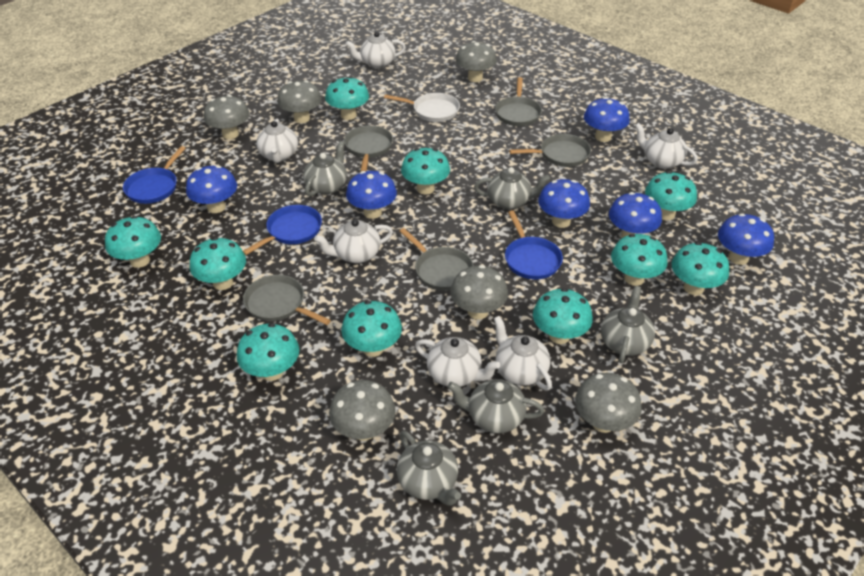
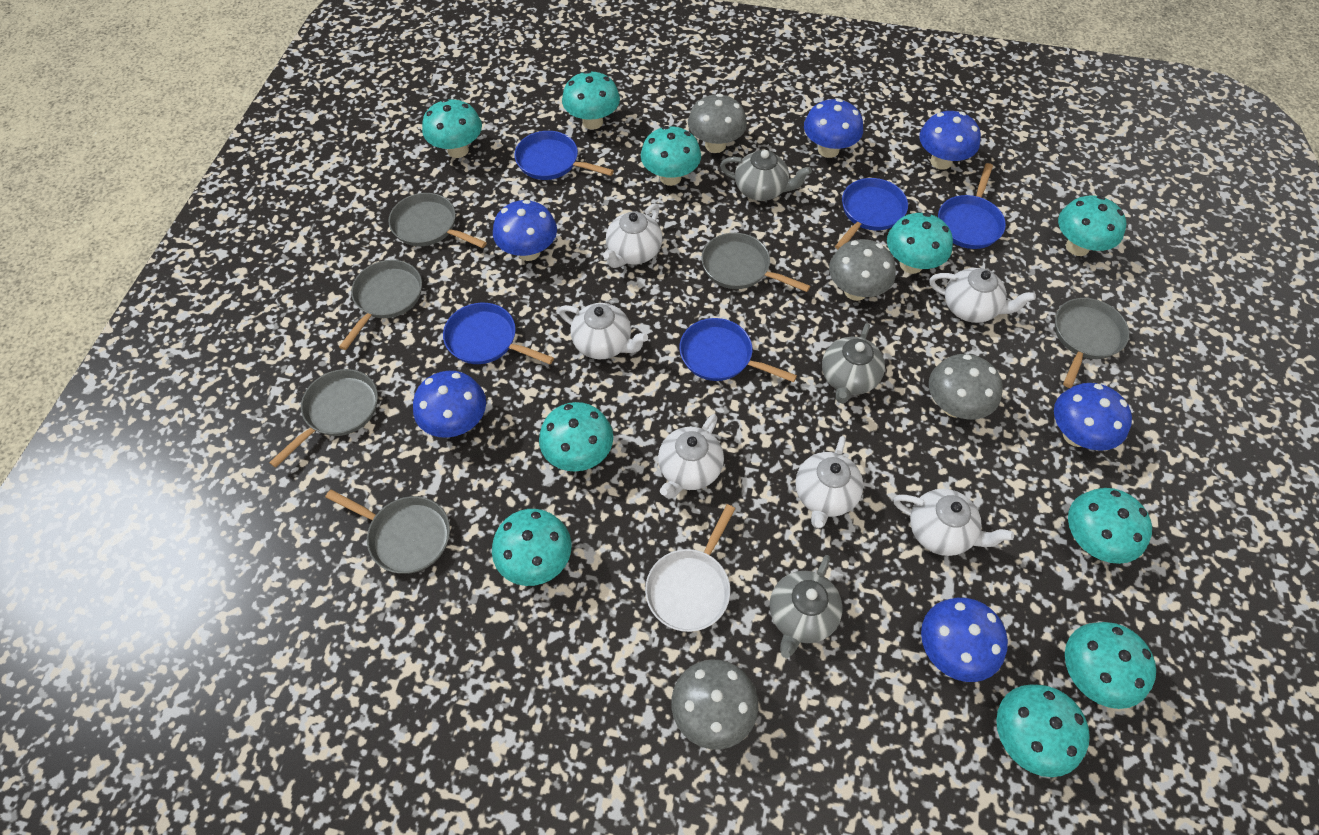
blue pan: [123,146,186,204] [243,205,322,255] [505,210,563,279] = 3 -> [443,303,554,364] [514,131,614,180] [679,318,797,382] [835,178,908,249] [938,163,1006,249] = 5
grey mushroom: [204,95,250,139] [277,80,322,123] [329,380,396,441] [450,265,508,320] [455,41,497,82] [575,373,642,433] = 6 -> [671,660,758,750] [688,93,747,153] [829,239,896,301] [929,354,1002,420] = 4
grey pan: [243,275,331,325] [344,125,393,172] [399,228,474,291] [495,77,542,126] [509,134,591,167] = 5 -> [269,369,378,468] [325,490,450,574] [339,260,422,350] [388,193,487,248] [701,233,810,292] [1055,298,1129,388] = 6
grey teapot: [303,141,347,197] [397,431,461,506] [448,379,544,433] [474,167,550,209] [601,286,655,363] = 5 -> [720,150,812,201] [770,555,843,658] [822,323,885,404] = 3

